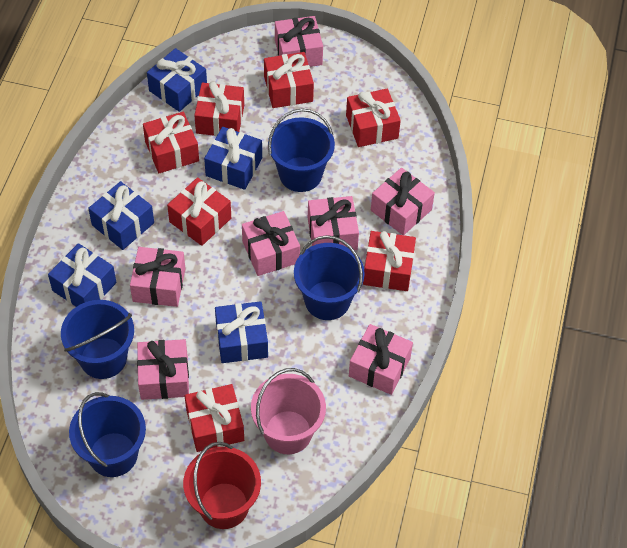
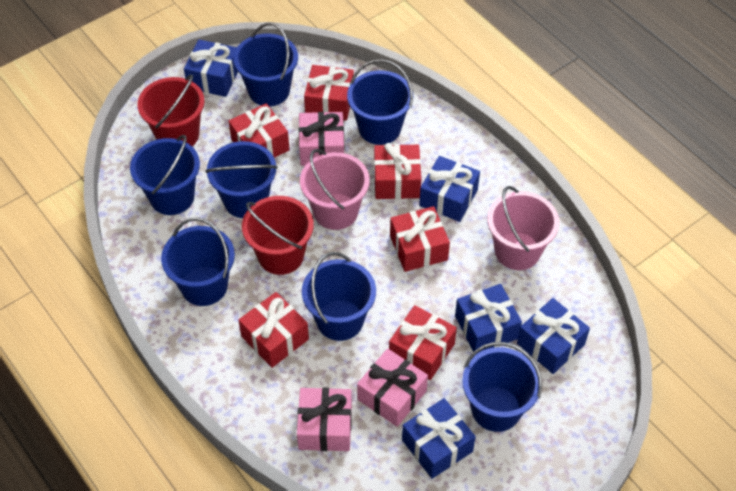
blue bucket: [61,300,134,379] [69,392,146,477] [268,108,335,192] [294,235,365,320] = 4 -> [130,135,200,215] [161,217,235,306] [205,141,278,218] [233,23,298,106] [302,252,376,341] [347,59,413,145] [462,342,542,432] = 7
pink bucket: [251,368,326,454] = 1 -> [300,149,370,230] [487,186,559,270] = 2
pink gift: [130,247,185,307] [137,339,189,400] [242,211,300,276] [275,16,323,67] [308,196,359,250] [349,324,413,395] [371,168,435,235] = 7 -> [297,388,352,451] [299,112,345,166] [357,348,428,427] = 3
red bucket: [183,442,261,529] = 1 -> [137,74,205,146] [242,196,314,275] = 2
red gift: [143,112,199,173] [167,177,231,246] [185,384,244,452] [194,82,244,136] [264,52,314,108] [346,89,401,147] [363,231,416,291] = 7 -> [229,103,290,158] [238,292,309,368] [304,65,354,121] [374,143,421,199] [389,305,457,380] [390,206,450,272] = 6

